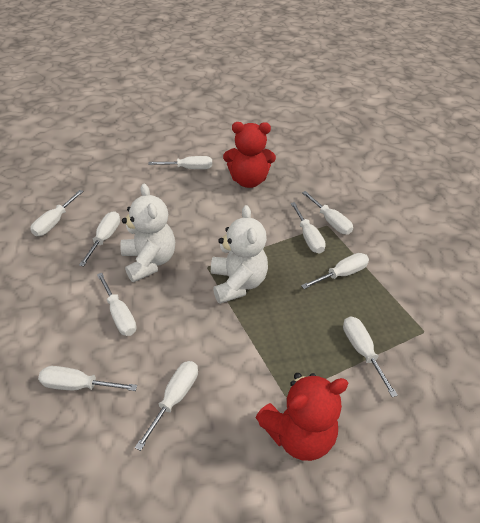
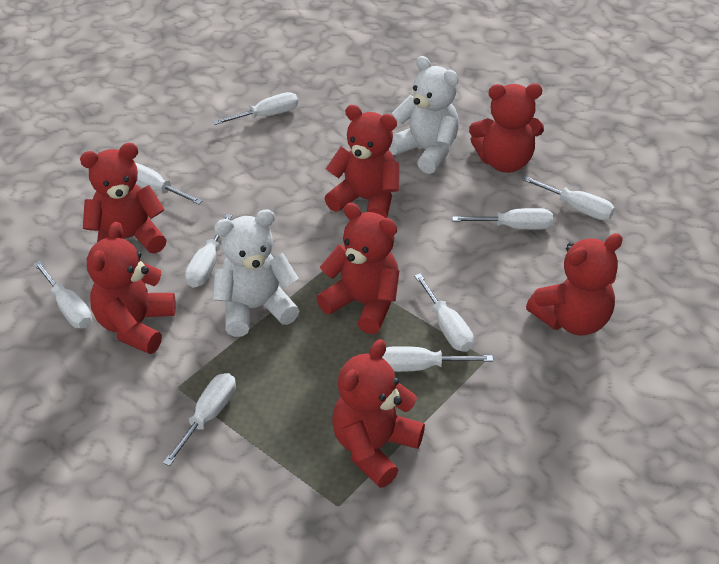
red teddy bear: [223,122,276,188] [255,373,348,461] = 2 -> [80,143,167,253] [87,222,176,354] [316,203,399,334] [324,105,399,218] [332,339,425,488] [469,83,544,173] [526,233,623,336] = 7
white screwdriver: [30,190,84,236] [38,366,137,391] [79,211,120,266] [97,273,137,336] [135,361,198,451] [148,156,212,169] [291,202,326,254] [301,253,369,289] [302,191,353,235] [343,317,398,397] = 10 -> [34,261,92,328] [135,163,203,204] [163,373,236,466] [185,214,232,288] [213,92,298,125] [382,346,493,372] [414,273,474,352] [452,208,553,230] [522,176,615,220] = 9

